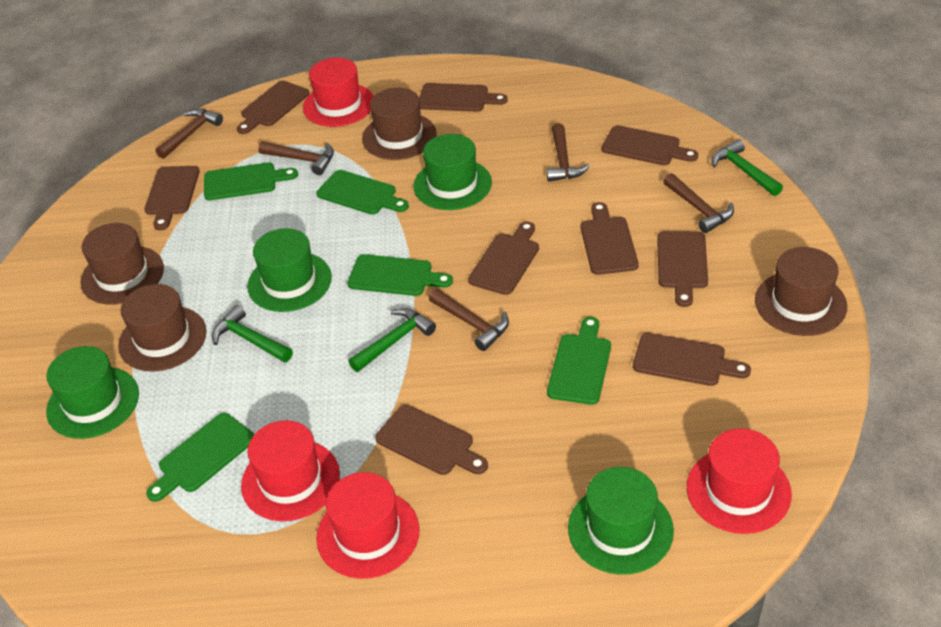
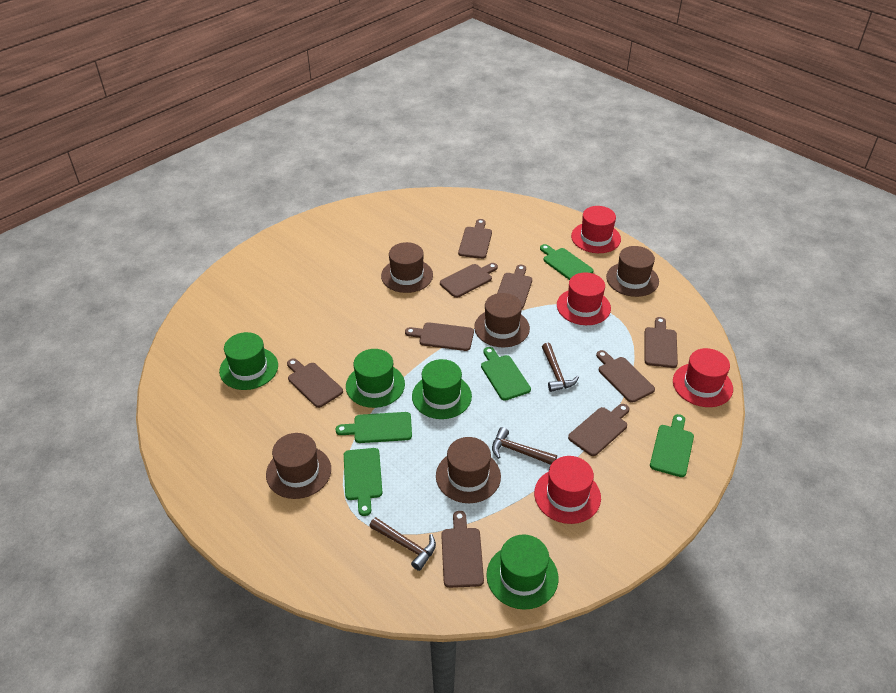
brown hammer: [156,109,223,159] [258,141,334,175] [429,289,509,351] [547,123,590,182] [663,173,734,233] = 5 -> [369,517,436,571] [492,427,557,465] [542,343,579,392] = 3
brown hat: [80,223,164,304] [118,284,207,372] [362,88,437,160] [755,247,847,336] = 4 -> [266,433,331,499] [381,242,433,293] [436,437,501,503] [474,293,530,347] [606,246,659,297] = 5
green hammer: [212,305,293,363] [349,308,436,372] [711,139,783,196] = 3 -> none = 0

